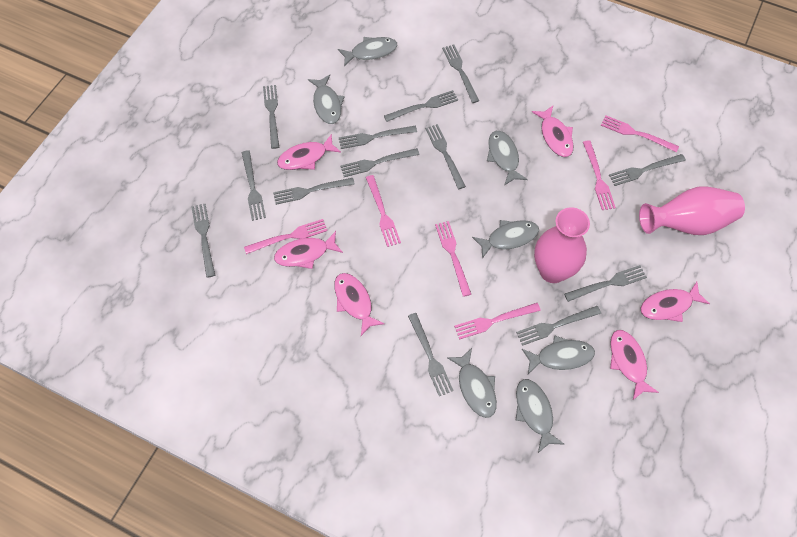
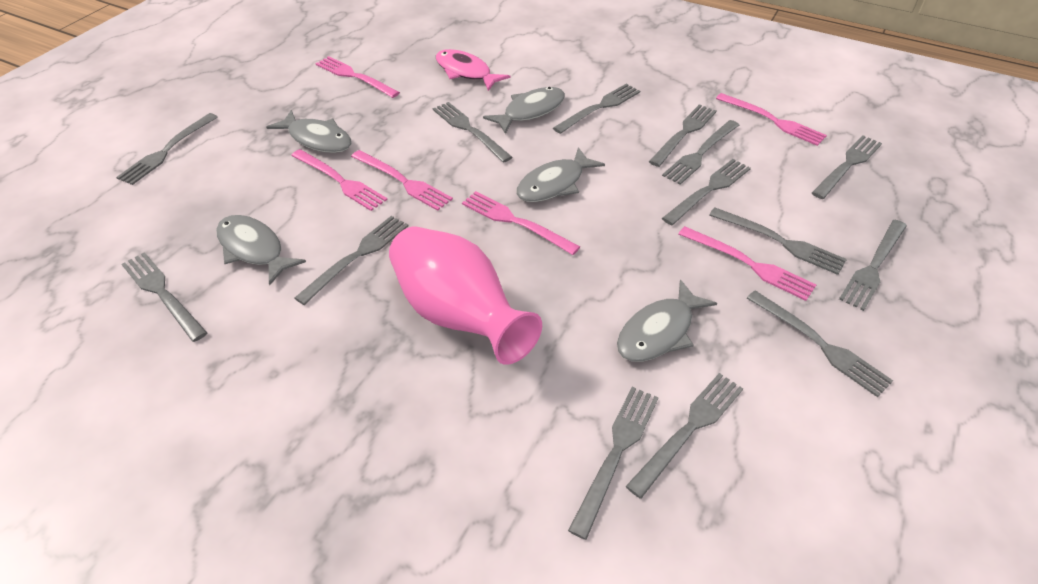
grey fish: [308,74,345,124] [338,37,397,67] [447,348,497,418] [472,220,539,259] [487,131,528,186] [515,379,565,453] [522,335,595,374] = 7 -> [216,215,306,285] [266,110,352,153] [483,87,565,134] [516,147,605,202] [617,279,717,362] = 5
grey fork: [191,204,215,278] [241,150,266,221] [263,85,279,149] [273,178,355,205] [339,126,417,149] [340,148,420,177] [384,90,458,122] [408,313,454,396] [425,124,466,189] [442,44,479,103] [516,306,601,346] [564,265,647,302] [609,154,686,186] = 13 -> [116,113,218,185] [121,252,207,342] [295,216,408,305] [433,102,513,163] [553,84,640,134] [568,387,659,540] [626,373,743,499] [649,104,716,167] [662,120,739,185] [662,159,751,225] [709,207,847,275] [747,290,893,397] [812,135,882,199] [839,220,907,311] = 14
pink fish: [274,231,343,269] [277,134,341,170] [334,273,384,336] [532,106,574,157] [610,330,659,400] [640,282,710,322] = 6 -> [436,49,510,91] = 1
pink vase: [534,207,590,283] [639,187,745,235] = 2 -> [389,226,542,365] = 1

